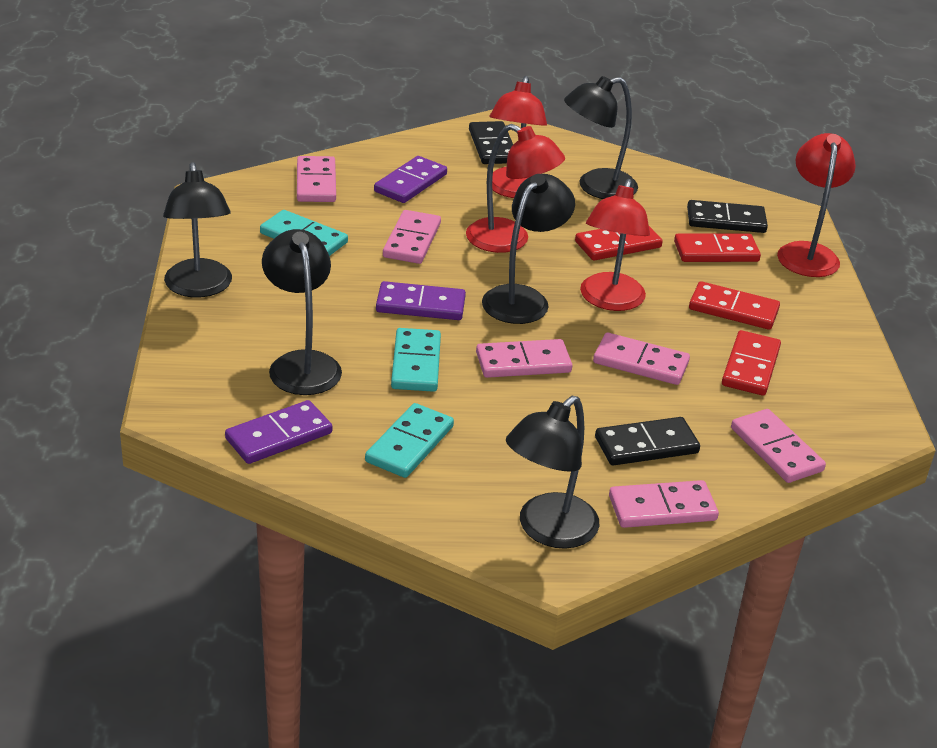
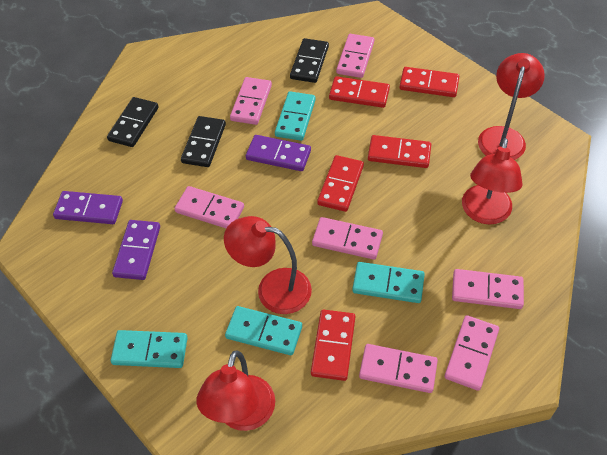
black lamp: [163,162,232,297] [262,229,342,395] [482,174,575,324] [506,396,599,549] [564,76,638,199] = 5 -> none = 0
pink domino: [297,156,336,202] [383,210,441,264] [476,339,572,378] [593,333,690,385] [609,480,719,528] [731,409,826,483] = 6 -> [175,186,244,228] [230,77,272,125] [312,217,383,260] [336,34,374,78] [359,344,438,393] [445,315,499,391] [452,269,524,309] = 7
red domino: [575,226,663,261] [674,233,761,262] [689,281,780,330] [722,330,781,396] = 4 -> [311,310,355,381] [317,155,364,212] [329,76,390,108] [368,135,431,168] [399,67,459,97] = 5
turquoise domino: [260,210,348,256] [365,403,454,478] [391,328,441,392] = 3 -> [111,330,188,368] [225,306,302,355] [275,91,316,141] [352,262,425,303] = 4

